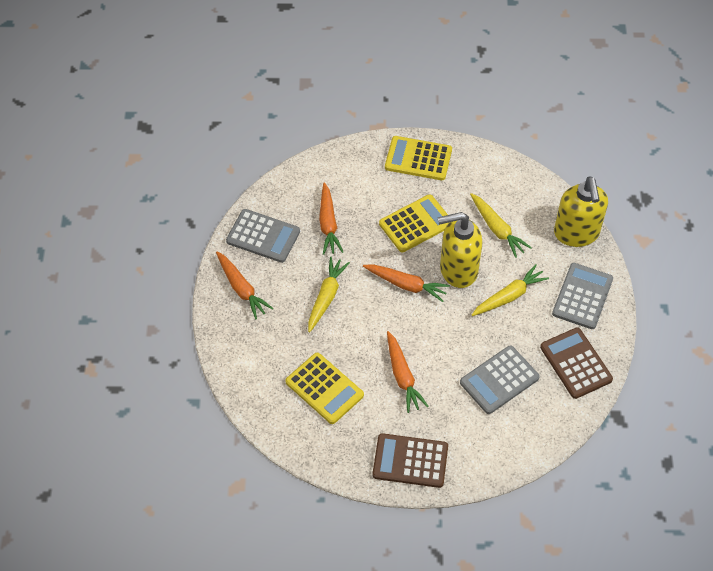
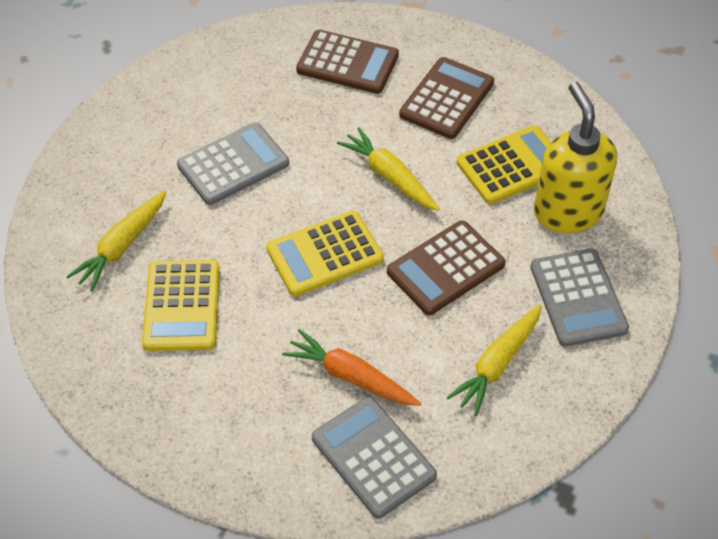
brown calculator: [373,433,448,488] [540,327,613,399] = 2 -> [296,29,399,94] [387,220,505,315] [399,57,494,139] = 3
orange carrot: [216,252,273,319] [319,182,343,255] [363,264,450,302] [387,331,428,413] = 4 -> [282,329,421,406] = 1
yellow soap dispenser: [437,212,482,288] [554,176,608,247] = 2 -> [534,82,617,233] = 1

